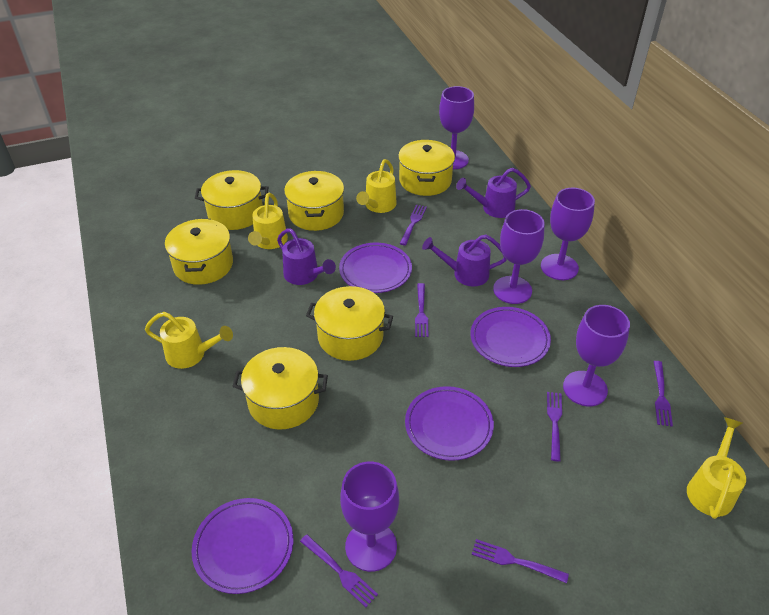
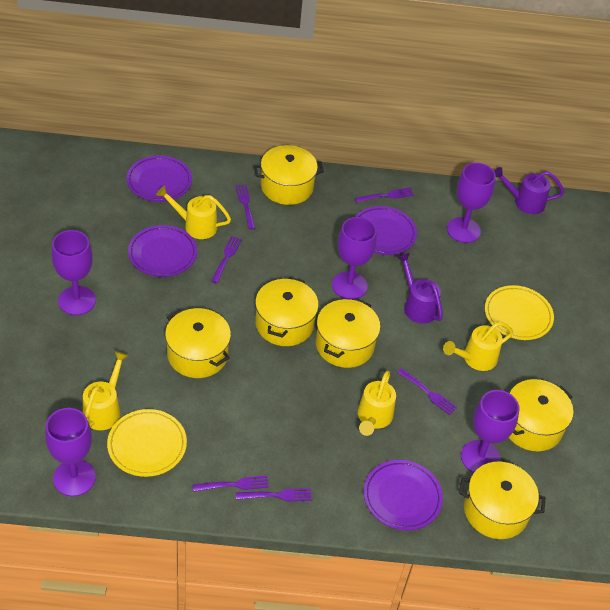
purple watering can: [277,229,336,285] [422,235,507,286] [456,168,531,218] = 3 -> [398,253,443,324] [494,167,564,214] = 2
yellow plate: none = 0 -> [107,409,187,477] [485,285,554,340] = 2

